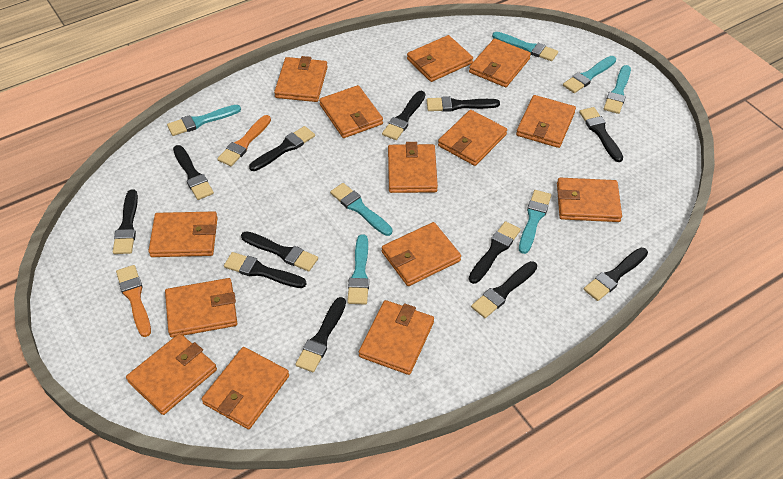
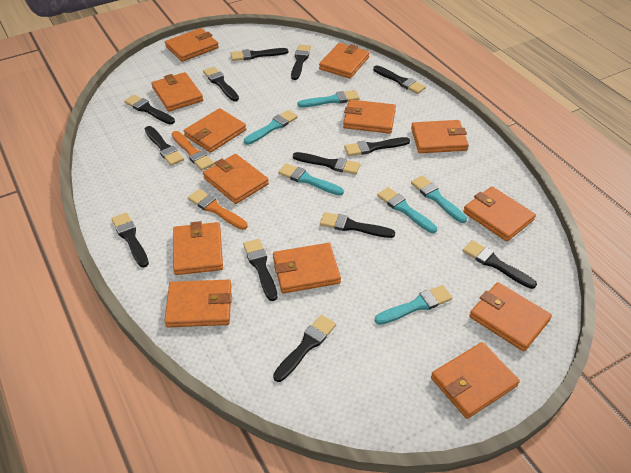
black brush: [113,190,138,254] [173,145,214,200] [224,252,306,288] [241,231,318,272] [249,126,315,171] [295,297,346,372] [382,91,425,140] [426,96,500,112] [469,221,521,284] [471,261,537,318] [579,107,623,162] [584,248,648,301] = 12 -> [111,212,149,268] [124,94,175,124] [145,126,184,166] [203,67,239,101] [230,48,288,61] [243,239,278,301] [273,315,336,382] [291,44,311,80] [293,152,360,174] [320,212,395,238] [344,137,410,156] [373,65,426,94] [462,240,537,289] = 13
orange wallet: [126,333,217,415] [148,211,218,257] [165,278,237,338] [202,347,289,429] [274,56,328,102] [319,85,383,138] [359,300,434,375] [382,222,461,286] [388,142,438,193] [407,35,473,82] [438,110,507,166] [469,38,531,87] [516,95,576,148] [557,178,622,222] = 14 -> [151,72,203,112] [164,280,232,327] [165,28,219,62] [173,221,223,275] [184,108,246,153] [203,154,269,204] [273,243,341,293] [319,43,370,79] [343,99,396,134] [411,120,469,153] [431,342,520,419] [463,186,536,242] [469,282,552,352] = 13
turquoise brush: [167,105,241,136] [330,183,393,236] [347,234,369,305] [492,32,558,61] [519,190,551,254] [563,56,616,93] [604,65,631,114] = 7 -> [244,110,298,145] [278,163,344,196] [297,90,360,107] [374,285,452,325] [377,187,437,233] [411,176,467,223] = 6

